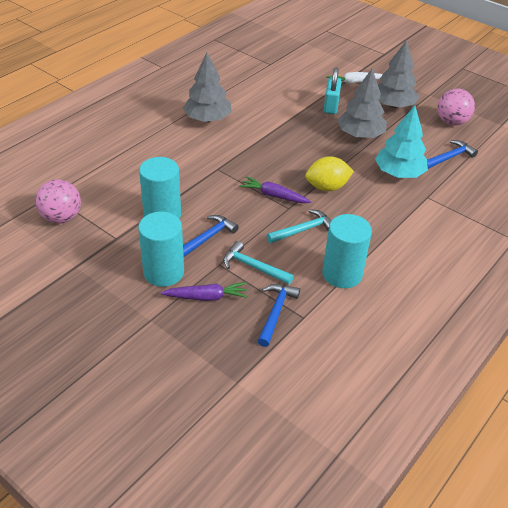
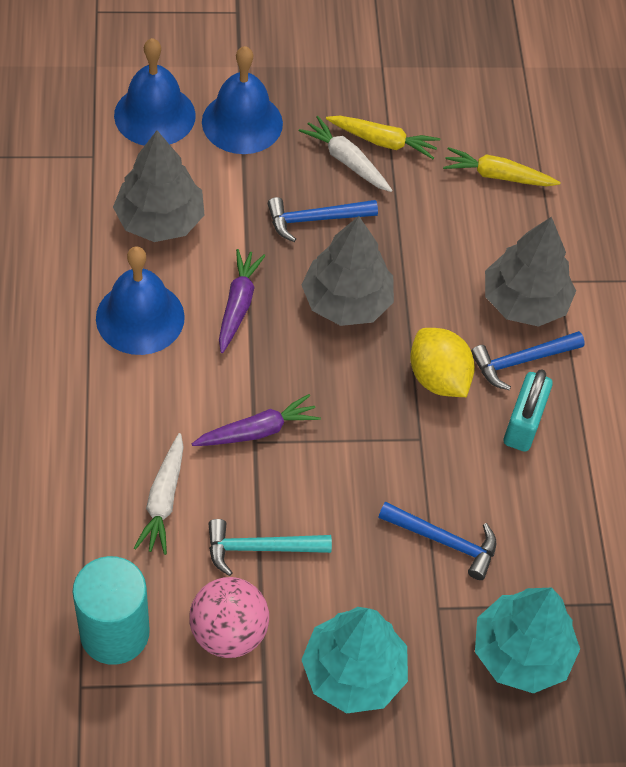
blue bell: none = 0 -> [96,246,185,355] [114,38,196,146] [202,46,283,154] = 3
pink ball: [35,179,81,223] [437,89,475,125] = 2 -> [189,577,269,658] = 1
turquoise cylinder: [138,212,184,287] [139,157,181,219] [322,214,372,288] = 3 -> [72,556,150,665] = 1
turquoise hammer: [223,241,294,285] [267,209,332,243] = 2 -> [208,519,332,576] = 1
turquoise tree: [375,105,428,178] = 1 -> [301,607,408,714] [475,588,580,694] = 2
white carrot: [326,72,383,84] = 1 -> [134,433,184,555] [299,116,392,192] = 2
yellow carrot: none = 0 -> [326,116,440,159] [443,147,561,186] = 2

